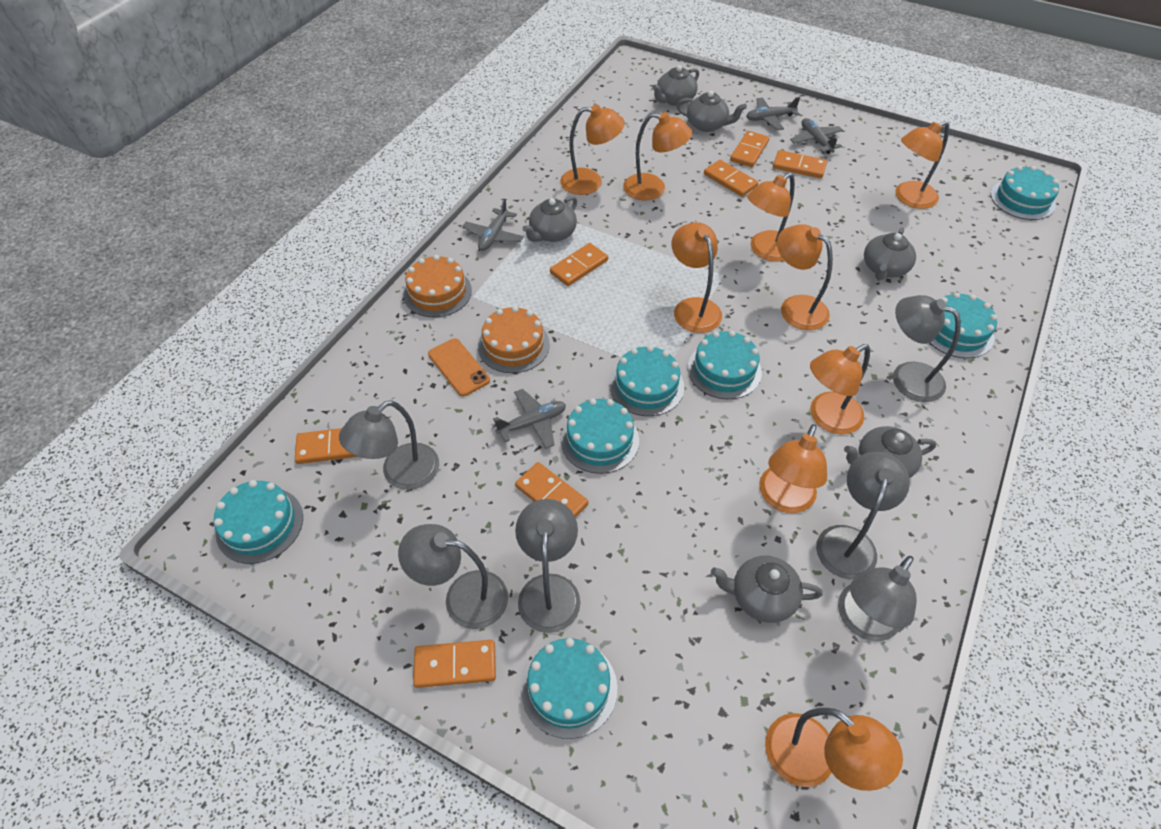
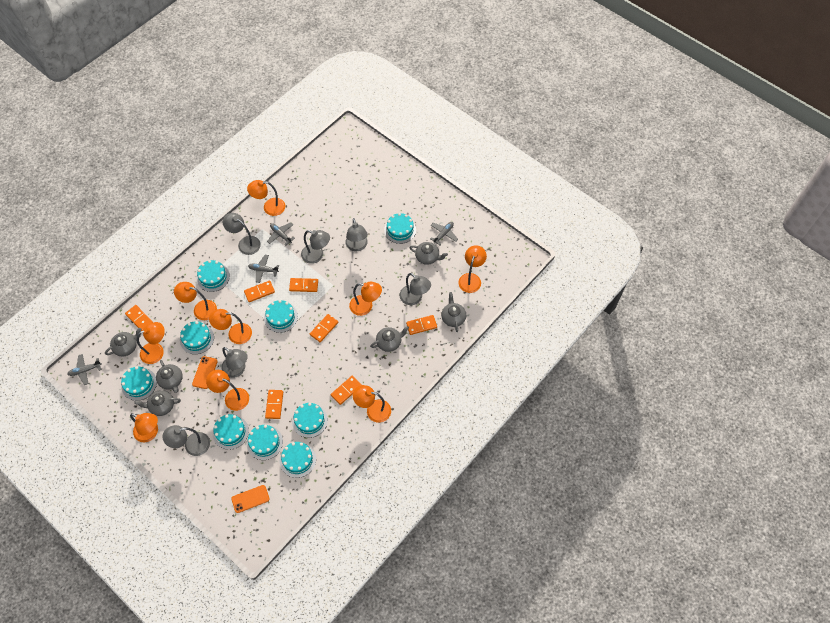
orange cake: [403,255,472,317] [478,306,550,373] = 2 -> none = 0
orange phone: [428,338,490,396] = 1 -> [192,356,218,389] [231,485,270,513] = 2
turquoise cake: [213,480,303,564] [521,638,618,739] [561,398,639,474] [610,346,684,416] [688,330,762,399] [930,293,997,358] [991,166,1059,220] = 7 -> [121,366,157,401] [180,321,214,354] [197,260,230,292] [213,414,249,450] [247,425,283,460] [264,300,298,333] [280,442,316,478] [292,403,328,438] [384,213,416,244] = 9

